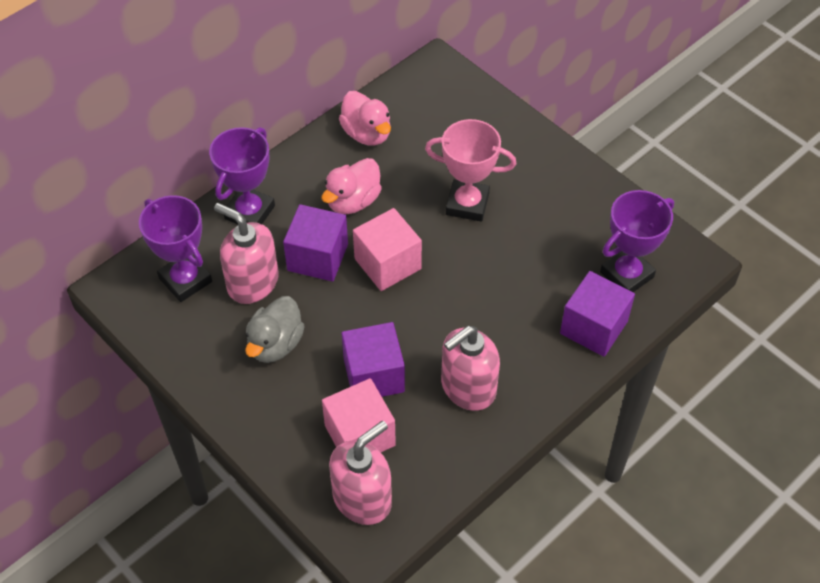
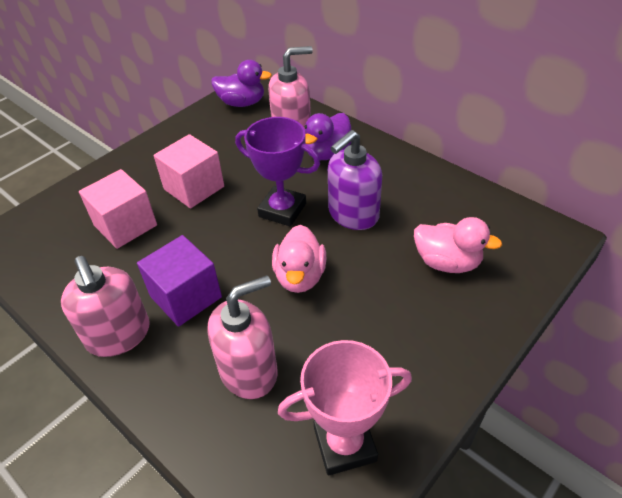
grey duck: [245,296,304,363] = 1 -> none = 0
purple cube: [283,204,348,282] [341,322,405,397] [560,271,635,357] = 3 -> [137,235,222,327] = 1
purple duck: none = 0 -> [211,60,272,107] [305,113,351,160] = 2
purple soap dispenser: none = 0 -> [328,130,382,230] = 1
purple trophy: [139,195,212,302] [209,127,275,224] [600,190,674,292] = 3 -> [235,117,320,227] = 1

